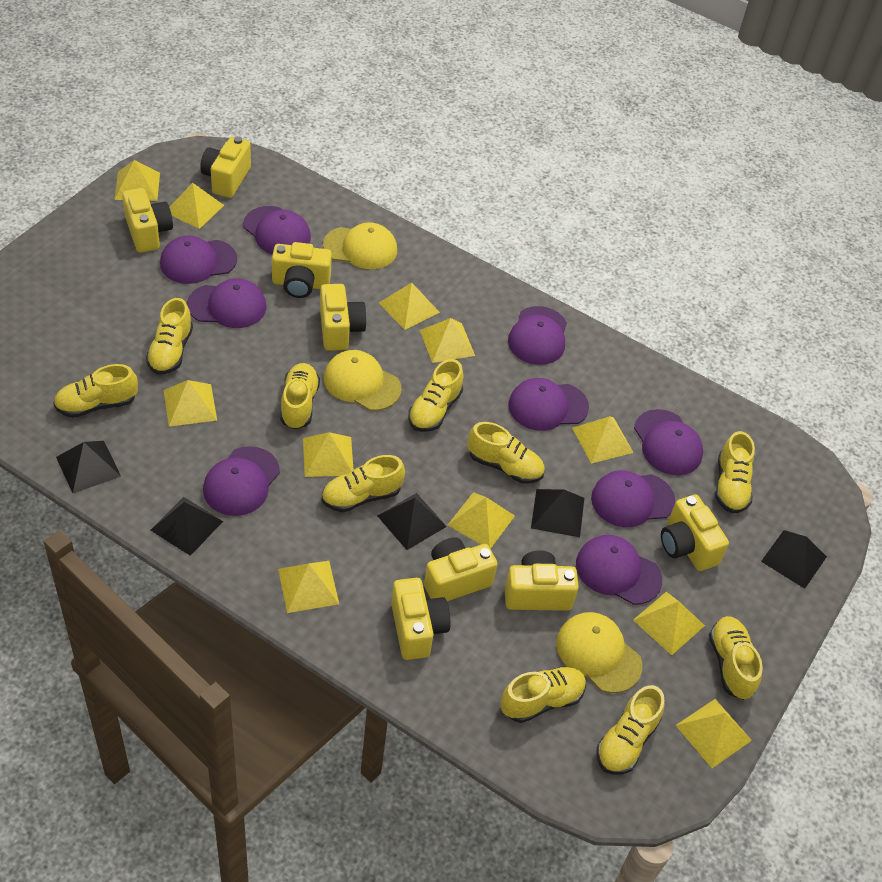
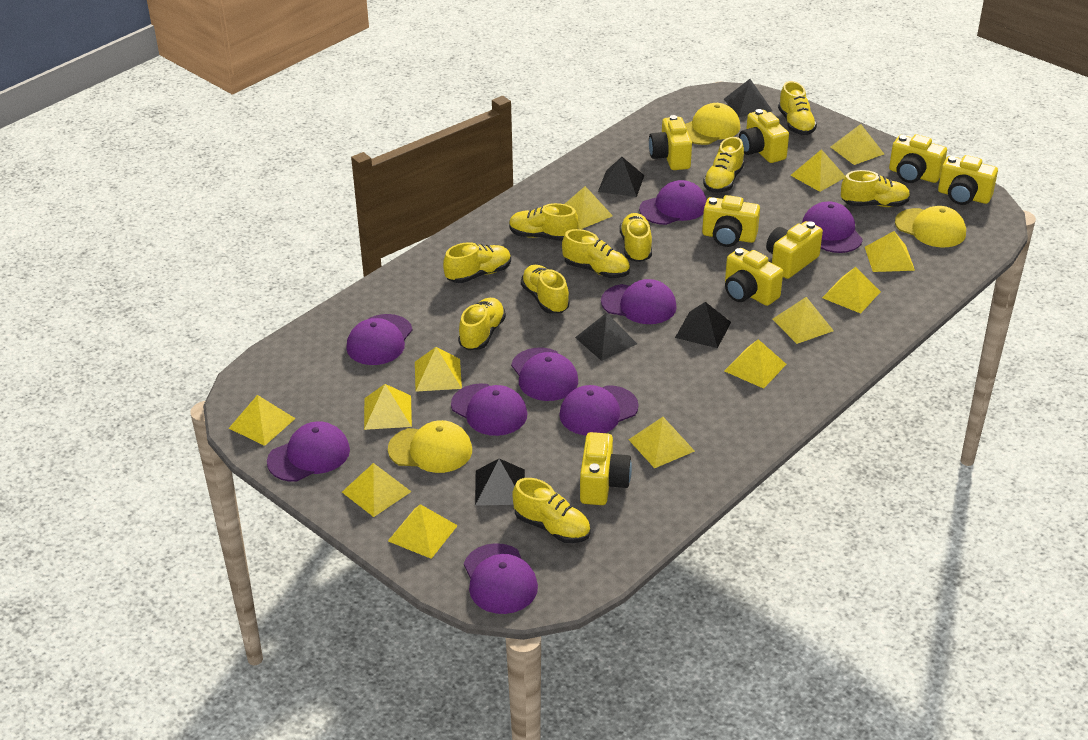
yellow pyramid: [115,160,160,201] [164,380,217,427] [169,183,224,229] [278,561,339,613] [303,432,354,477] [379,283,440,330] [420,318,475,363] [448,492,515,549] [572,416,634,464] [633,592,705,655] [675,699,752,768] = 11 -> [229,395,296,446] [342,463,412,517] [364,384,412,430] [388,504,458,559] [415,347,462,392] [565,186,613,229] [628,417,695,468] [725,339,786,389] [773,297,834,344] [791,149,845,192] [822,267,881,314] [831,124,884,165] [865,231,915,272] = 13

